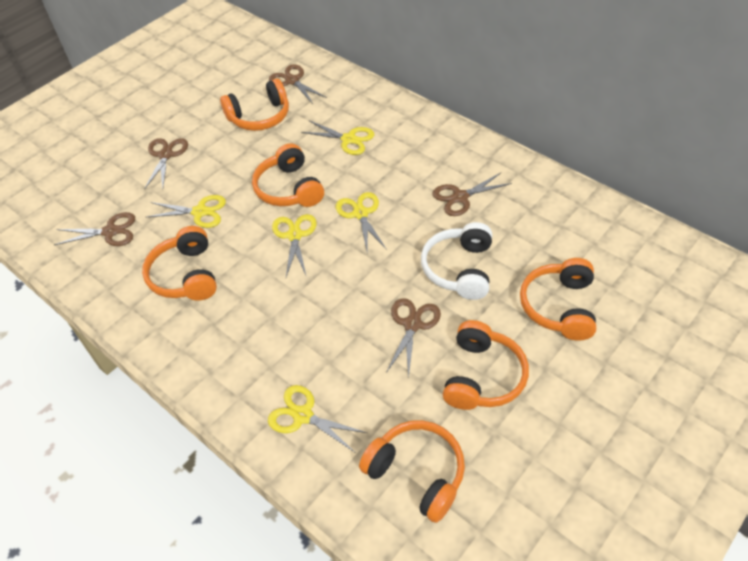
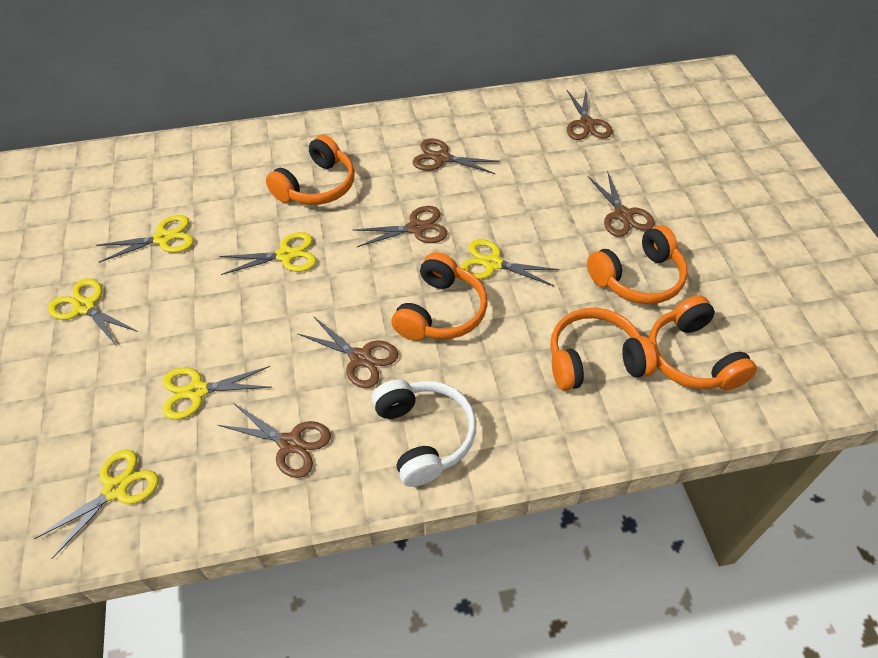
brown scissors: [54,212,135,246] [144,138,188,190] [269,64,327,104] [386,298,441,379] [433,172,512,216] = 5 -> [218,403,331,478] [297,316,398,388] [353,206,448,247] [413,139,500,174] [567,90,612,140] [588,171,655,237] = 6
orange headphones: [142,226,217,300] [220,79,289,131] [252,143,324,207] [359,420,465,523] [443,320,529,410] [520,258,596,341] = 6 -> [266,135,355,205] [391,252,488,341] [550,308,657,391] [587,225,688,304] [649,295,757,390] = 5
yellow scissors: [147,195,226,228] [268,385,367,452] [272,214,317,277] [301,121,374,155] [336,192,387,251] = 5 -> [34,449,159,559] [48,278,138,345] [96,215,194,263] [163,366,271,420] [219,232,317,275] [460,239,559,286] = 6

